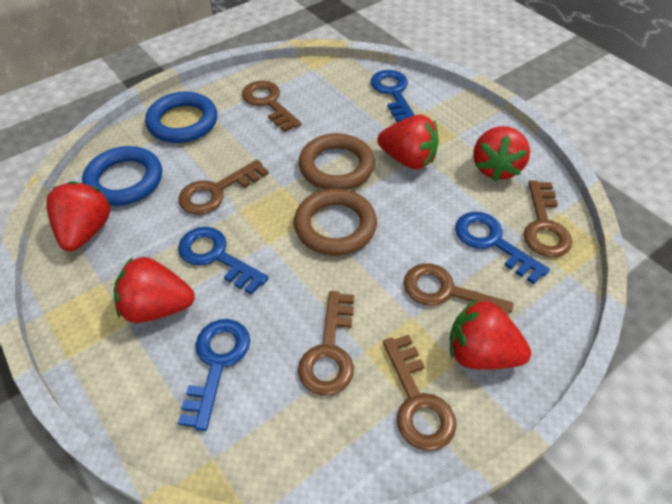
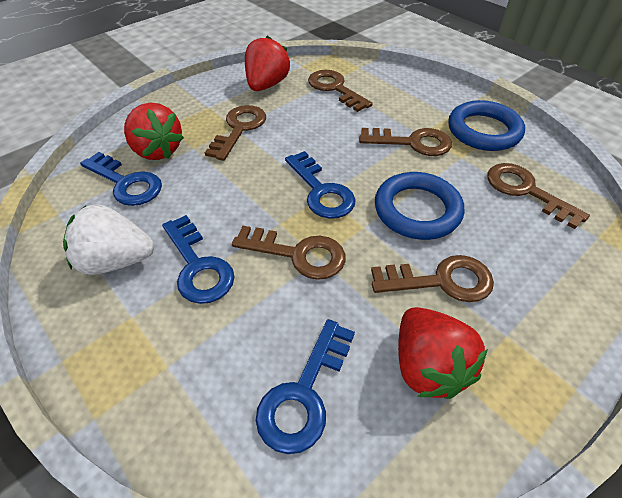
brown ring: [294,189,377,256] [299,133,375,190] = 2 -> none = 0
red strawberry: [46,181,111,251] [114,257,195,323] [377,115,439,169] [450,298,531,370] [473,126,530,181] = 5 -> [124,102,184,160] [245,35,290,91] [398,307,488,399] = 3
white strawberry: none = 0 -> [63,204,154,275] = 1

